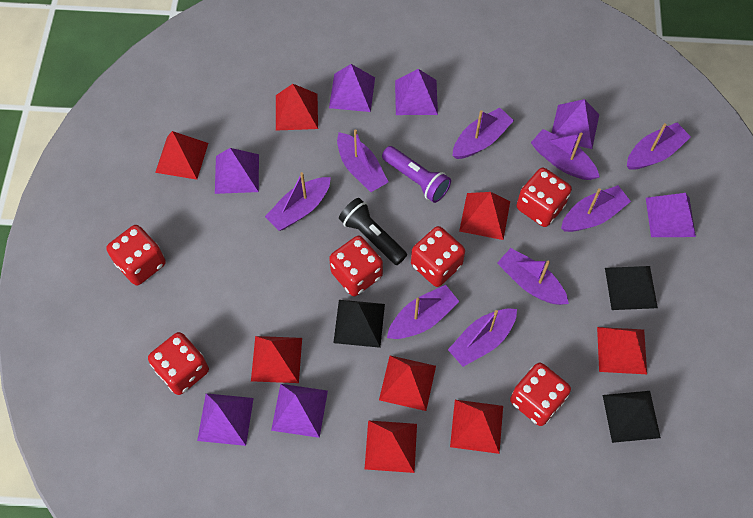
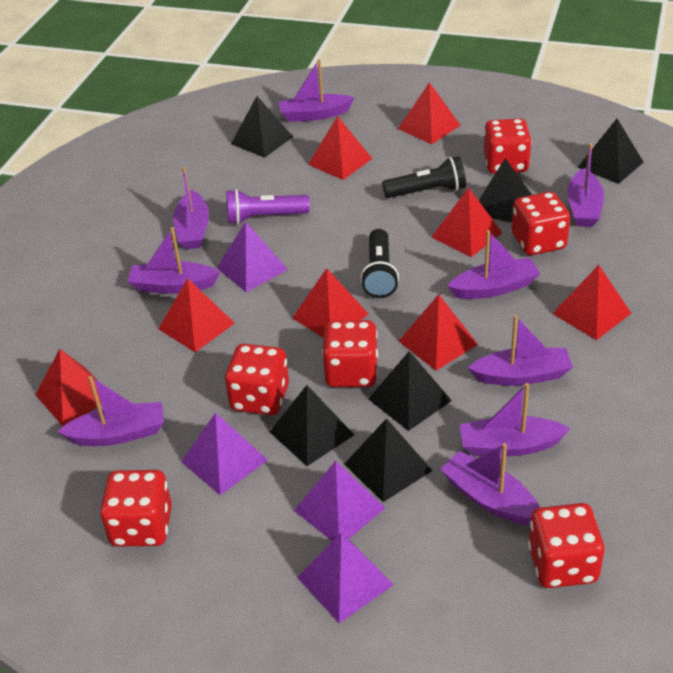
black flashlight: [339,198,407,265] = 1 -> [360,229,399,298] [382,156,466,198] = 2
black pyramid: [333,300,385,348] [603,391,661,443] [605,266,658,310] = 3 -> [231,96,293,158] [270,385,354,466] [344,418,433,502] [368,351,452,431] [479,158,532,223] [578,119,644,184] = 6
purple pyramid: [197,393,254,446] [215,148,259,194] [271,384,328,438] [329,64,375,112] [395,69,438,115] [552,99,599,149] [646,193,696,237] = 7 -> [181,412,268,495] [216,221,288,292] [294,461,385,542] [297,533,394,623] = 4

